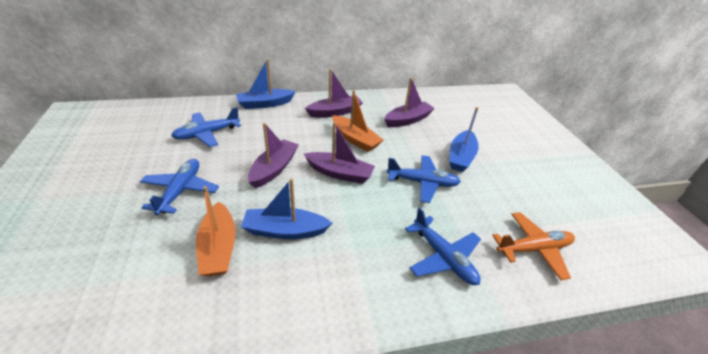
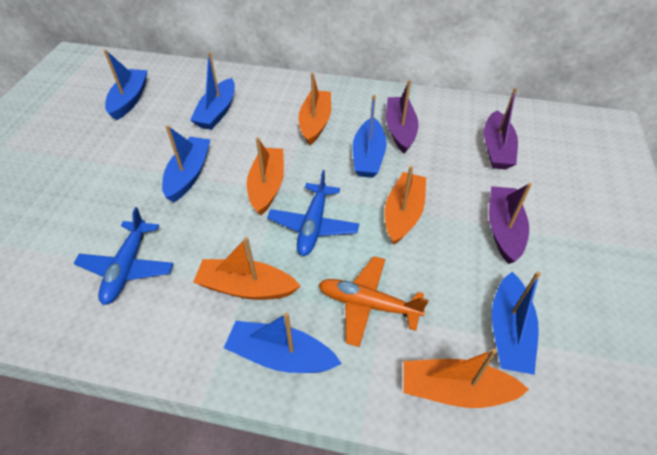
blue boat: [236,59,296,109] [241,178,332,239] [449,107,479,172] = 3 -> [104,50,148,120] [162,125,210,202] [190,52,235,130] [224,313,342,373] [353,95,387,178] [492,272,541,375] = 6
blue plane: [140,159,219,215] [171,107,241,147] [386,155,461,203] [405,207,481,285] = 4 -> [73,207,174,305] [267,170,359,256] = 2
orange boat: [196,186,236,276] [332,90,383,152] = 2 -> [193,237,300,300] [247,137,284,216] [298,73,331,146] [385,166,426,245] [403,348,529,408] = 5
purple boat: [248,123,299,188] [304,122,375,184] [305,69,363,118] [384,78,435,127] = 4 -> [386,80,419,154] [484,88,518,170] [489,183,532,264] = 3

